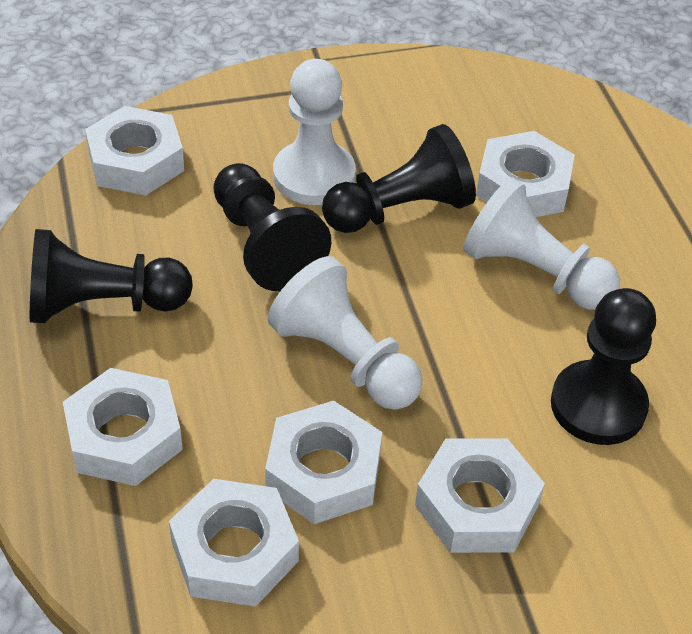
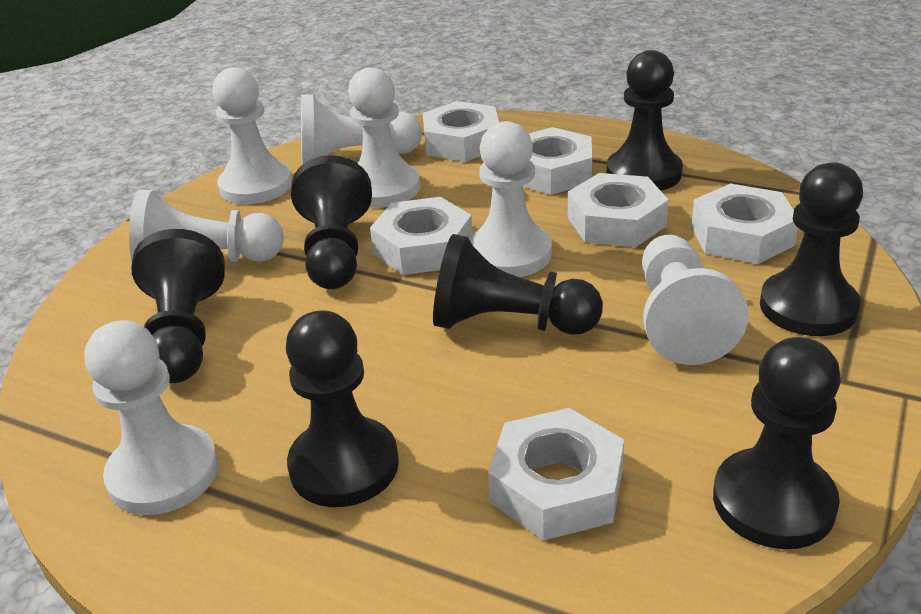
black pawn: [30,229,193,323] [213,163,331,291] [322,124,476,233] [551,288,656,445] = 4 -> [131,229,225,383] [286,310,399,507] [291,155,372,289] [433,234,603,335] [606,50,683,191] [713,337,841,549] [760,162,863,336] = 7
white pawn: [268,256,423,410] [273,59,356,205] [463,177,620,310] = 3 -> [85,320,218,515] [129,189,284,262] [212,67,292,204] [301,94,422,165] [348,67,420,208] [469,121,552,277] [642,235,749,365] = 7

